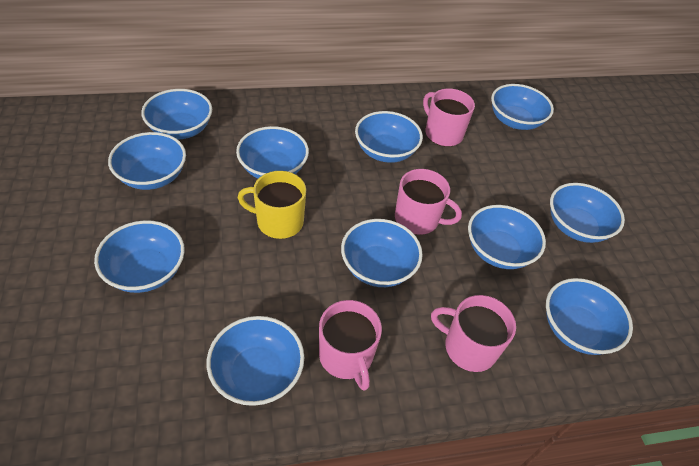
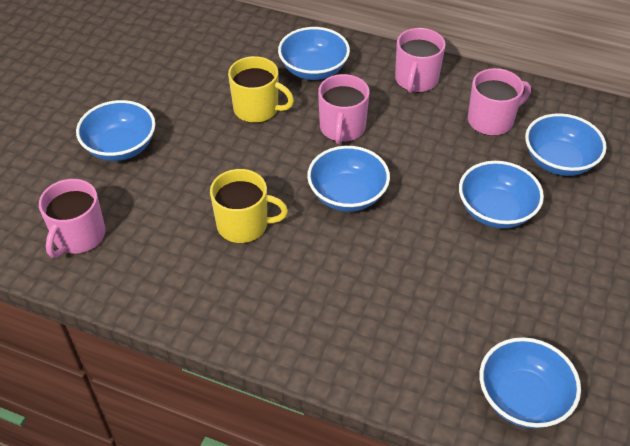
blue bowl: [94,220,185,293] [108,132,186,190] [141,89,212,140] [207,316,304,406] [236,126,309,179] [341,219,423,287] [355,111,423,163] [468,205,546,269] [491,84,554,130] [546,278,633,355] [550,183,625,243] = 11 -> [76,100,156,161] [278,27,350,80] [307,146,390,212] [459,161,544,229] [479,337,581,428] [525,113,607,176] = 6
yellow mug: [238,171,306,239] = 1 -> [210,169,288,243] [228,56,294,123] = 2

